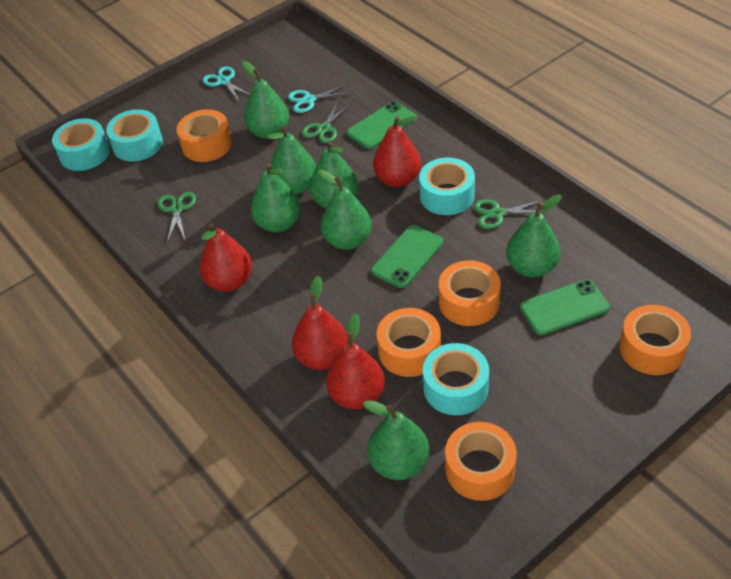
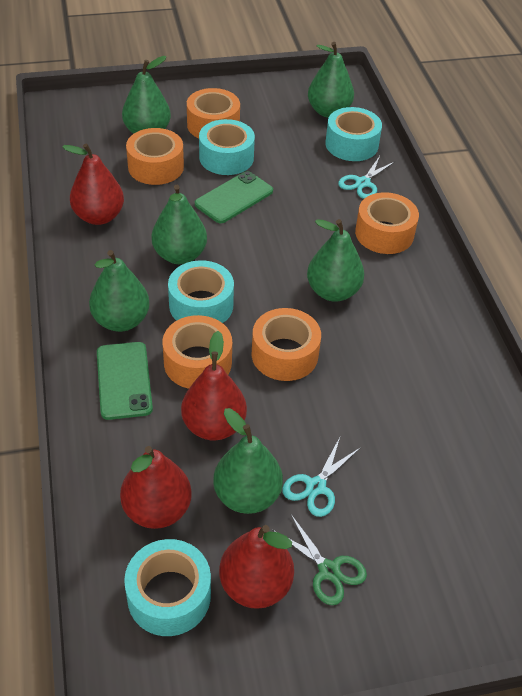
green pear: [242,61,289,139] [251,163,301,232] [267,126,316,195] [310,141,359,208] [318,170,372,250] [363,400,429,480] [506,194,561,277] = 7 -> [89,250,150,332] [122,56,171,134] [151,185,207,264] [213,408,283,514] [307,219,364,302] [308,42,354,118] = 6
green phone: [347,101,416,149] [371,225,443,288] [520,279,610,335] = 3 -> [97,342,153,420] [195,171,273,223] = 2
green scissors: [158,192,196,242] [302,100,352,143] [474,199,548,229] = 3 -> [272,515,367,605] = 1

